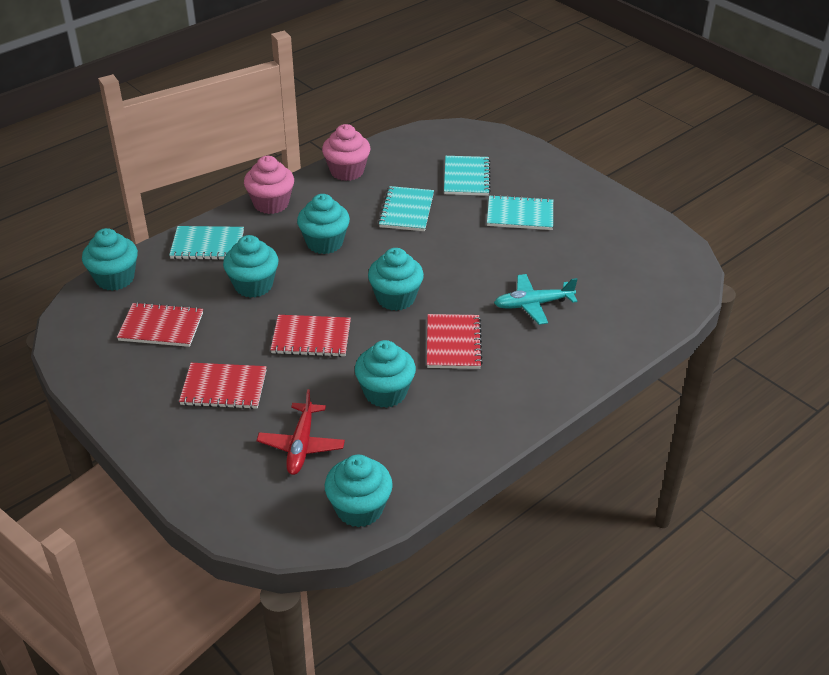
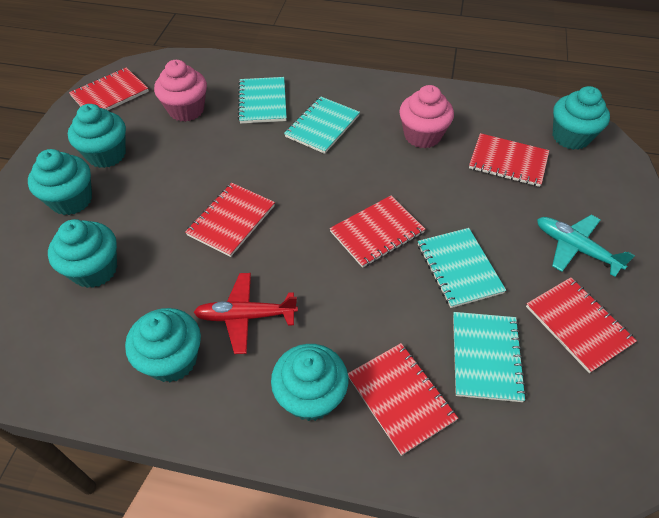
red notebook: [117,302,203,347] [179,363,267,409] [270,315,351,357] [427,314,483,369] = 4 -> [69,67,149,110] [185,183,275,257] [330,196,425,268] [348,343,458,456] [469,133,549,187] [526,277,637,373] = 6

